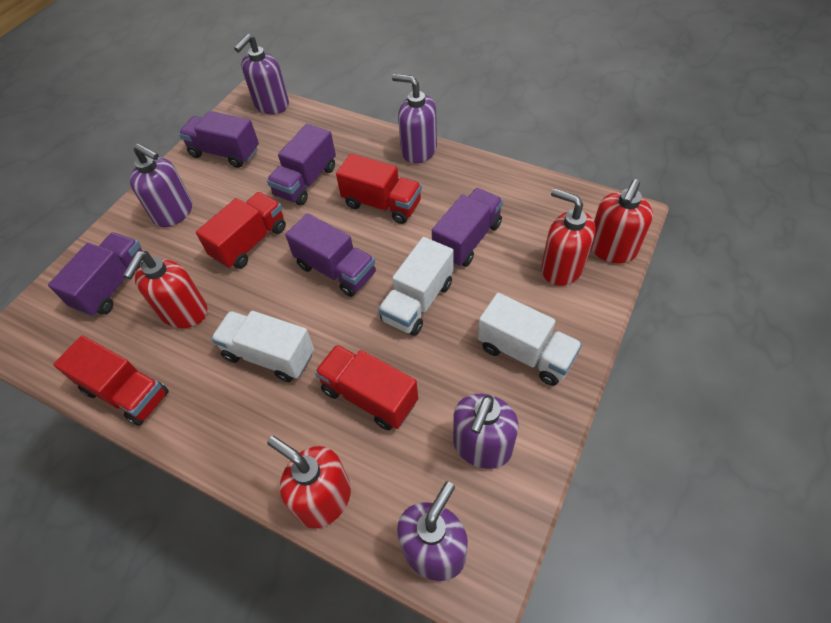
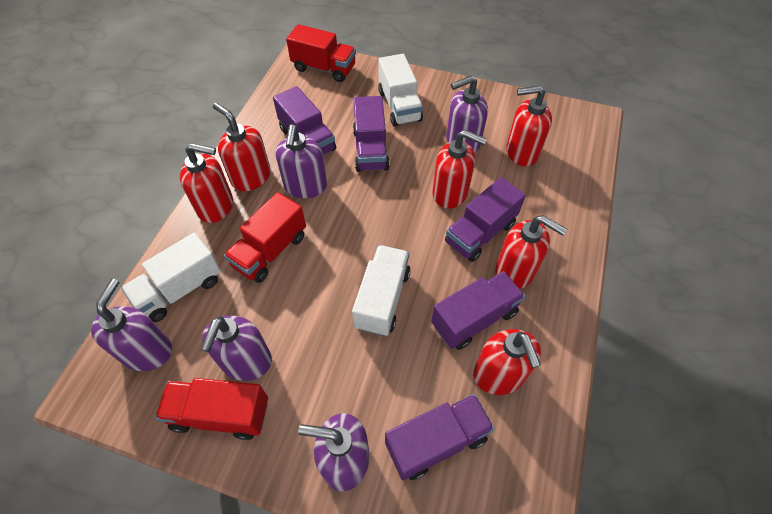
red soap dispenser: [123,251,207,328] [267,436,351,529] [541,188,595,286] [591,179,653,263] = 4 -> [180,143,233,223] [213,103,271,191] [432,130,487,209] [473,329,541,395] [495,215,567,289] [506,85,552,166] = 6
red truck: [53,335,169,426] [196,192,286,269] [315,345,418,430] [336,154,422,224] = 4 -> [155,378,268,440] [224,192,306,283] [286,24,356,82] = 3

